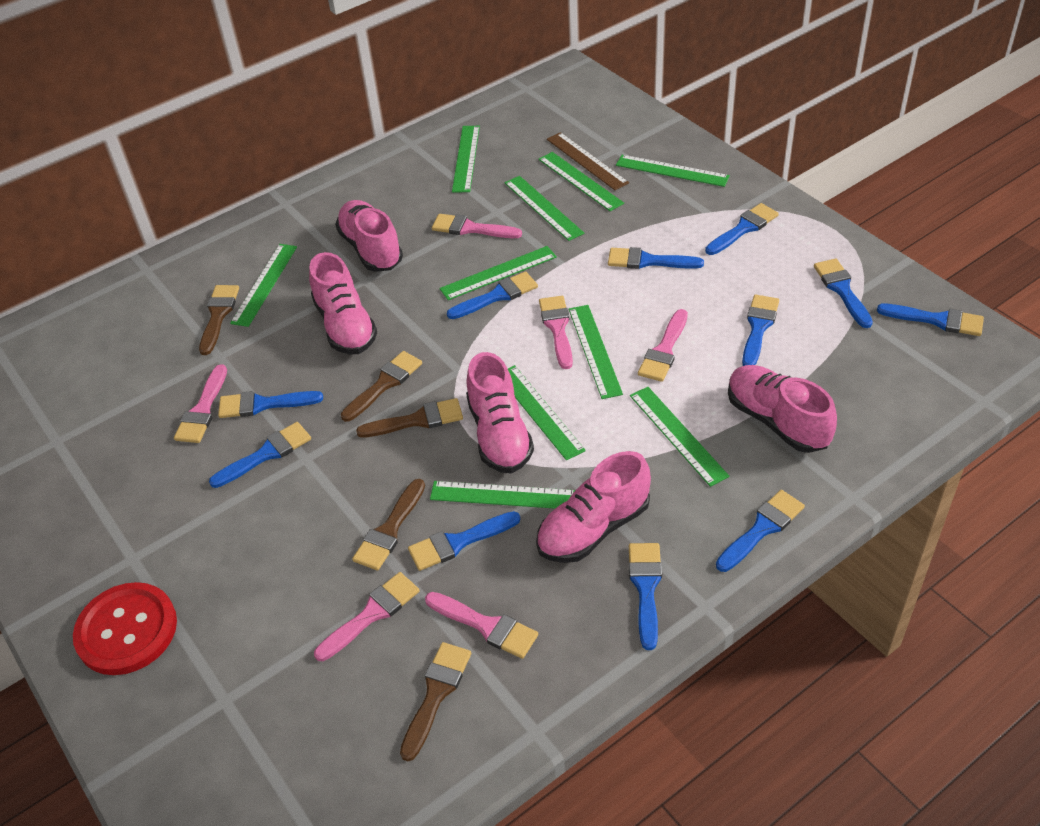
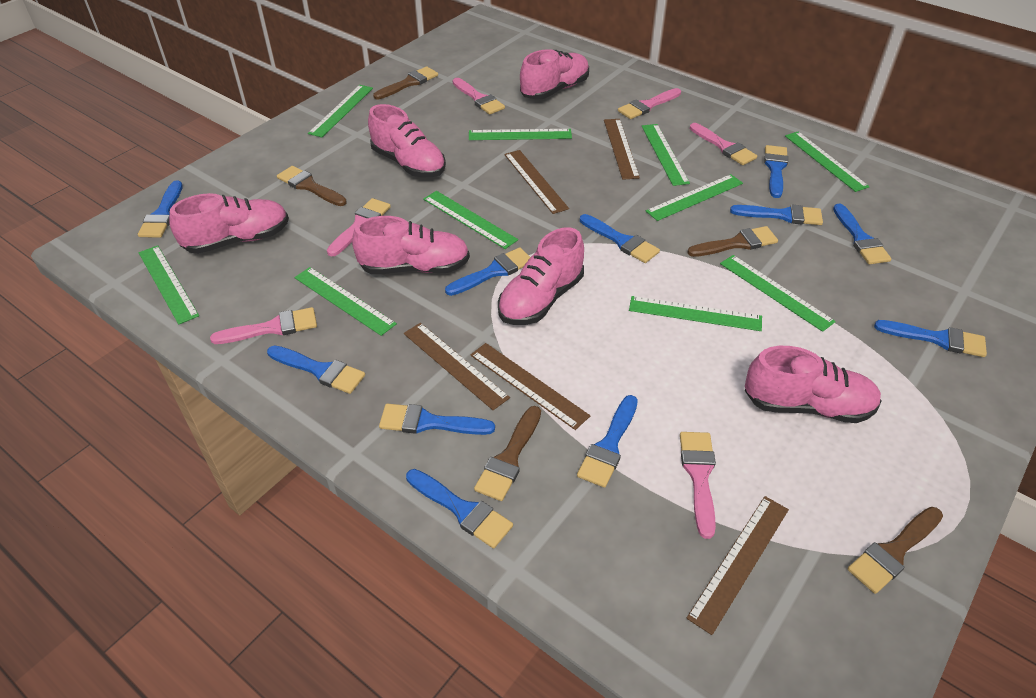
brown ruler: [547,132,629,190] = 1 -> [404,323,510,410] [470,343,590,430] [504,150,569,214] [604,119,640,180] [687,496,789,635] = 5
pink shoe: [309,252,377,354] [335,200,403,272] [466,352,534,473] [536,451,651,563] [728,365,837,453] = 5 -> [169,193,289,254] [352,216,470,274] [368,104,446,177] [498,228,584,325] [520,49,589,100] [745,346,882,423] = 6
red button: [73,582,177,675] = 1 -> none = 0

